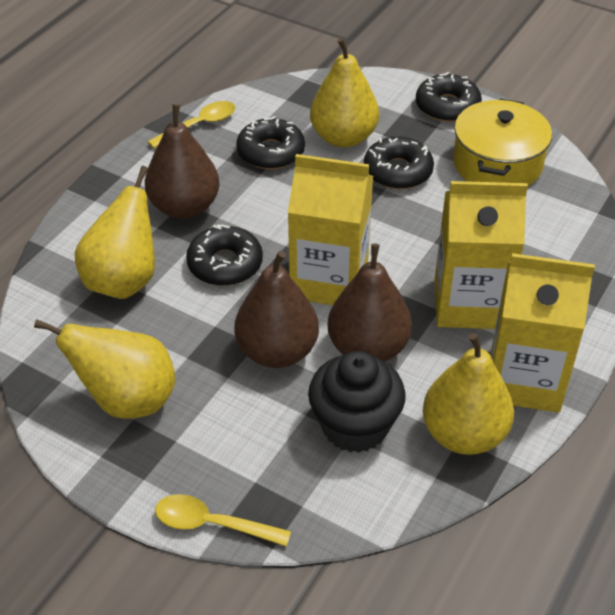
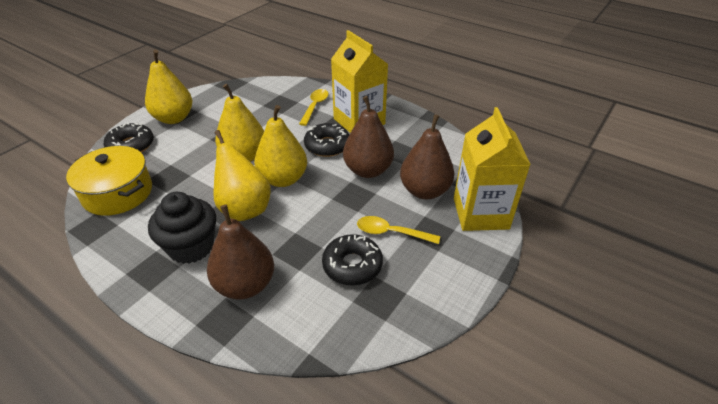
black donut: [186,224,263,286] [236,116,305,169] [364,137,434,189] [416,72,482,122] = 4 -> [104,122,154,153] [304,123,349,157] [322,234,383,285] = 3
yellow carton: [288,154,373,305] [435,181,528,329] [491,253,595,413] = 3 -> [331,30,388,133] [454,107,531,231] = 2

